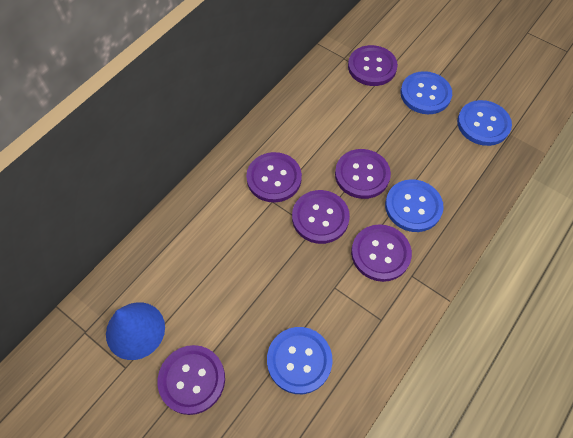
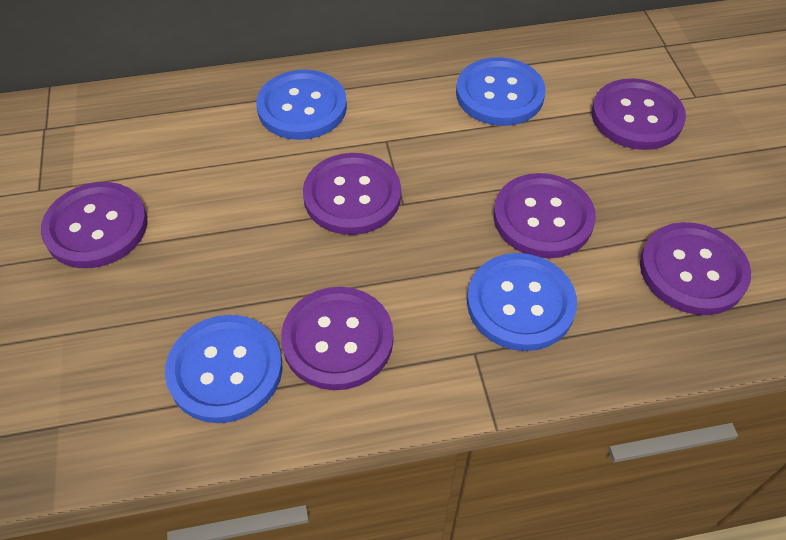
blue cone: [106,302,165,360] = 1 -> none = 0

